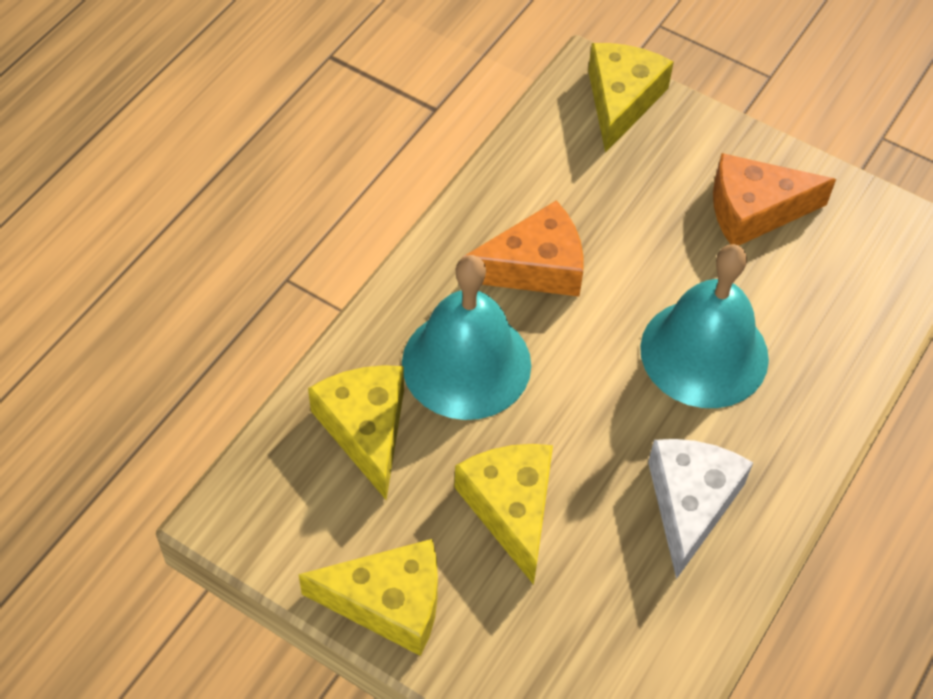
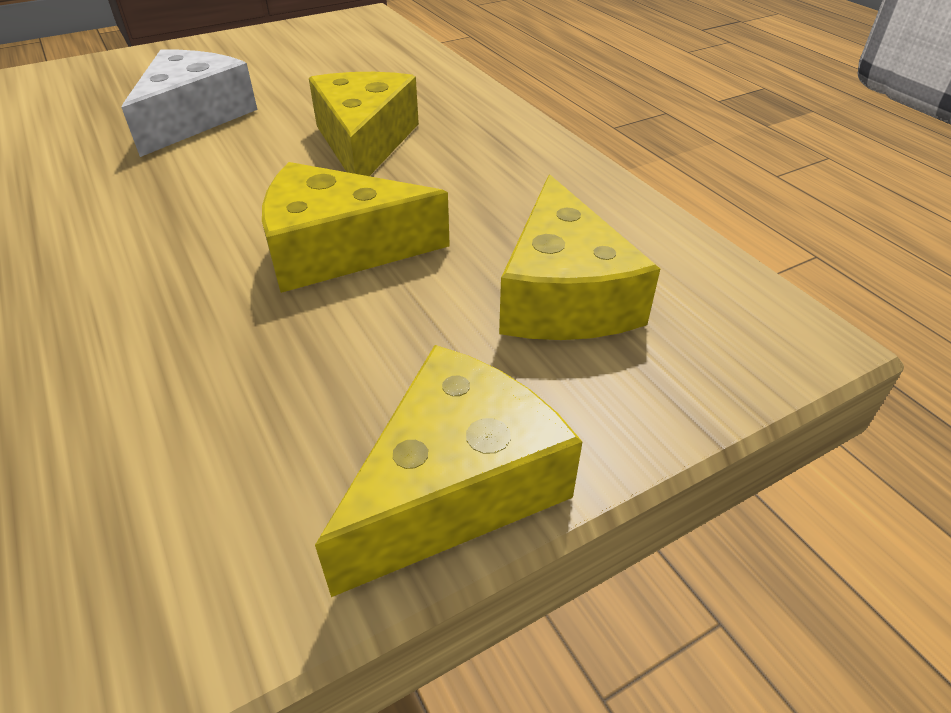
orange cheese: [462,200,584,297] [713,153,836,245] = 2 -> none = 0
turquoise bell: [402,255,531,420] [640,244,769,408] = 2 -> none = 0

